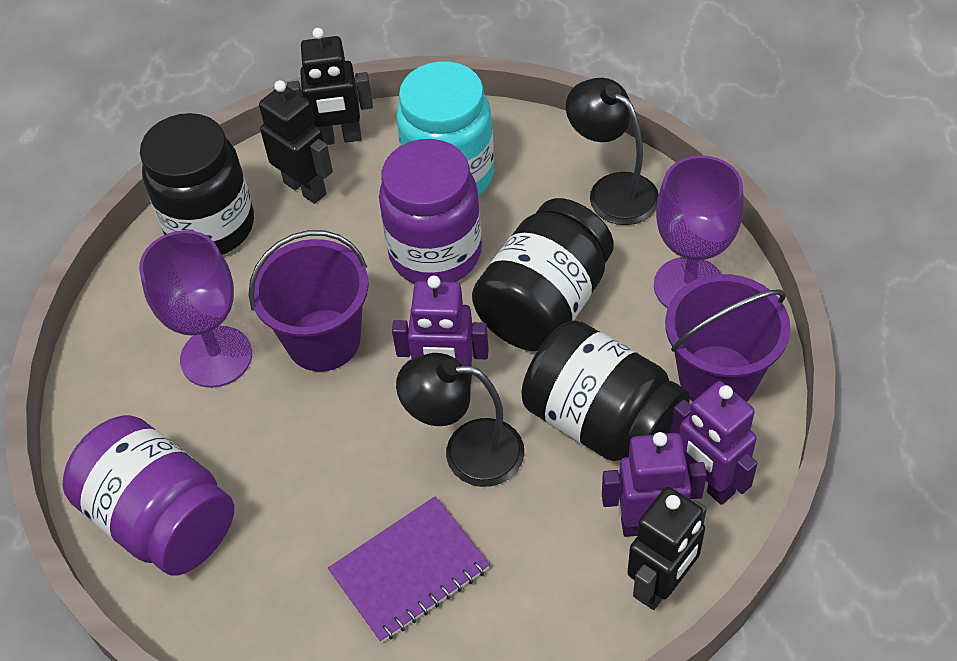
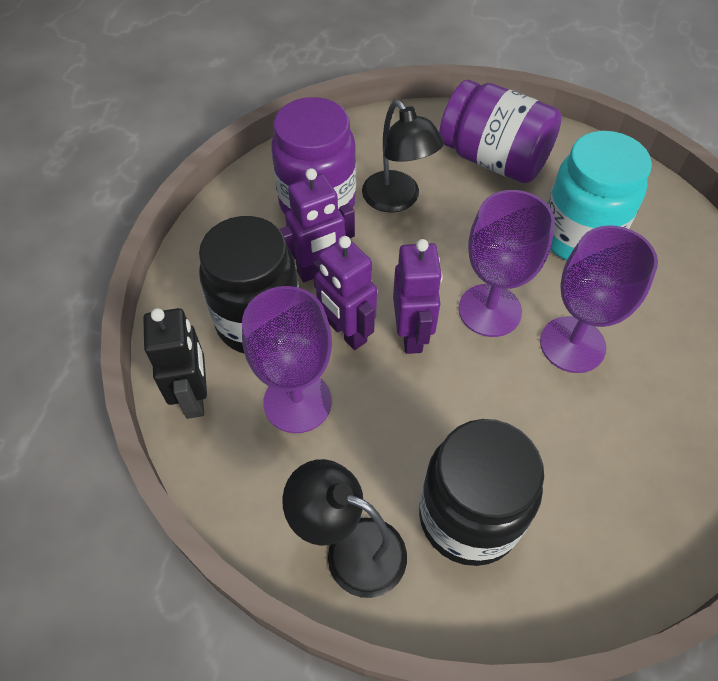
black jar: [140,113,254,255] [472,198,614,351] [521,320,690,461] = 3 -> [199,216,299,354] [419,419,544,566] = 2
black robot: [259,80,333,204] [287,28,373,145] [627,487,707,610] = 3 -> [143,308,207,419] = 1
purple bucket: [249,230,369,372] [665,274,791,402] = 2 -> none = 0
purple goblet: [139,230,252,388] [654,155,744,308] = 2 -> [242,286,332,433] [459,190,555,337] [540,225,658,373] = 3
purple notebook: [328,497,490,643] = 1 -> none = 0

